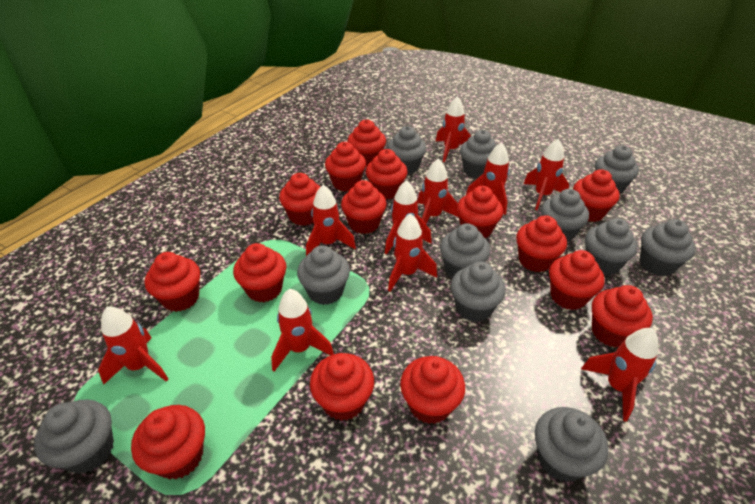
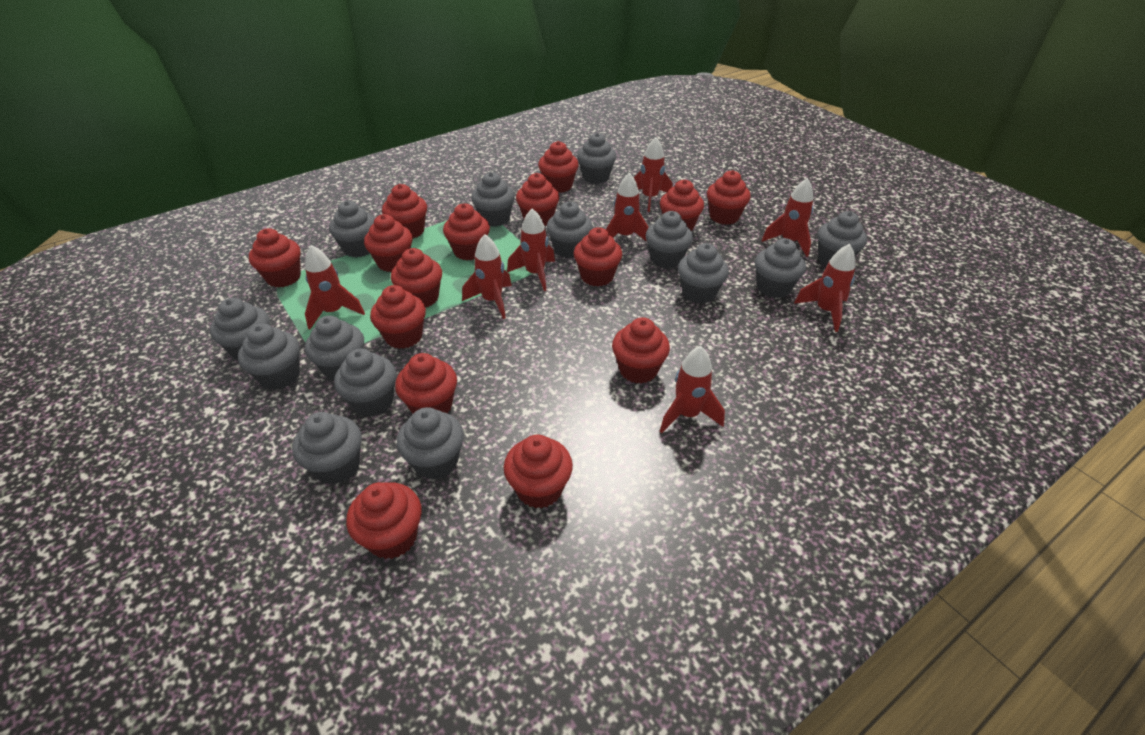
grey cupcake: [34,399,114,474] [297,246,350,305] [387,126,426,174] [440,223,490,278] [451,261,506,322] [460,130,497,178] [535,407,609,482] [541,189,589,242] [585,218,638,275] [595,145,639,194] [640,219,696,276] = 11 -> [210,298,270,360] [238,323,300,390] [292,412,362,485] [305,316,364,381] [329,201,375,258] [334,349,396,417] [397,407,464,480] [471,172,515,227] [547,202,593,259] [577,133,616,184] [645,211,693,269] [678,243,729,304] [755,238,806,298] [817,211,867,266] = 14
red rocket: [98,306,168,385] [271,289,334,371] [306,185,356,256] [385,180,432,254] [388,214,437,292] [417,158,459,224] [436,96,471,162] [466,142,510,215] [523,139,569,210] [581,328,658,421] = 10 -> [305,245,365,330] [462,234,512,319] [507,208,555,291] [606,173,649,242] [634,137,672,212] [660,346,725,433] [762,178,813,257] [794,244,856,332] = 8

